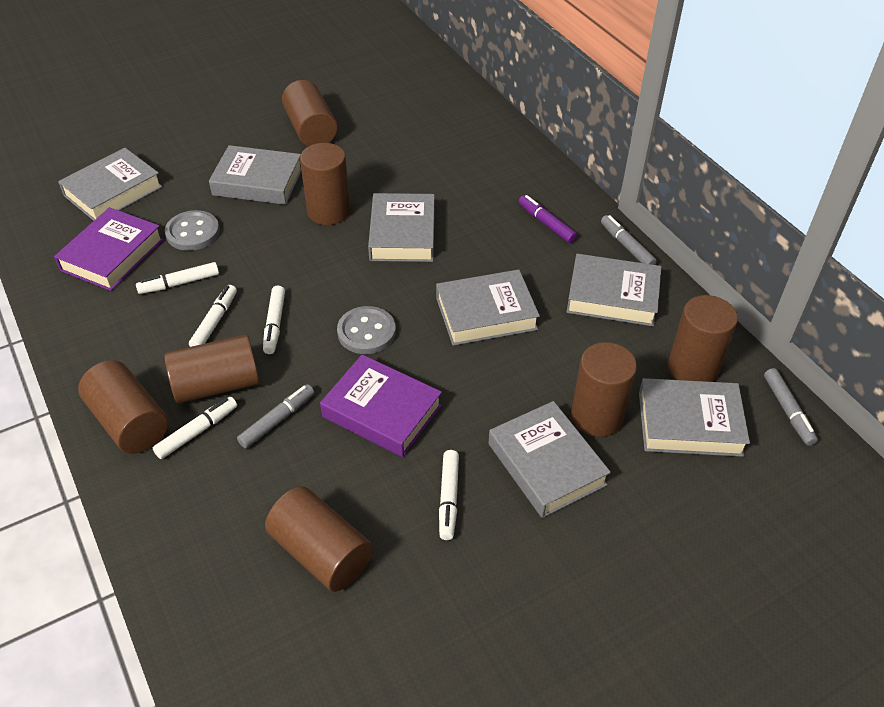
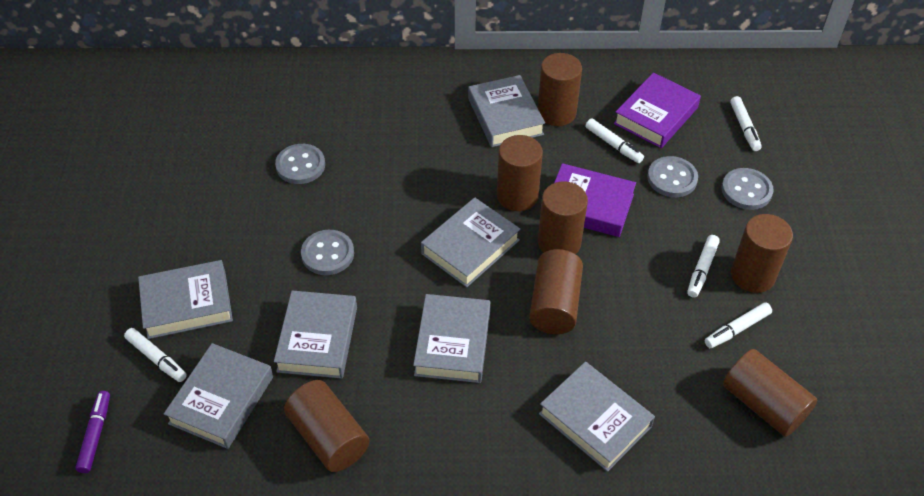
grey button: [165,210,220,251] [337,306,396,354] = 2 -> [275,144,325,184] [301,230,354,275] [647,156,698,197] [722,168,774,210] = 4
grey marker: [237,384,314,449] [601,215,657,265] [764,368,818,446] = 3 -> none = 0

